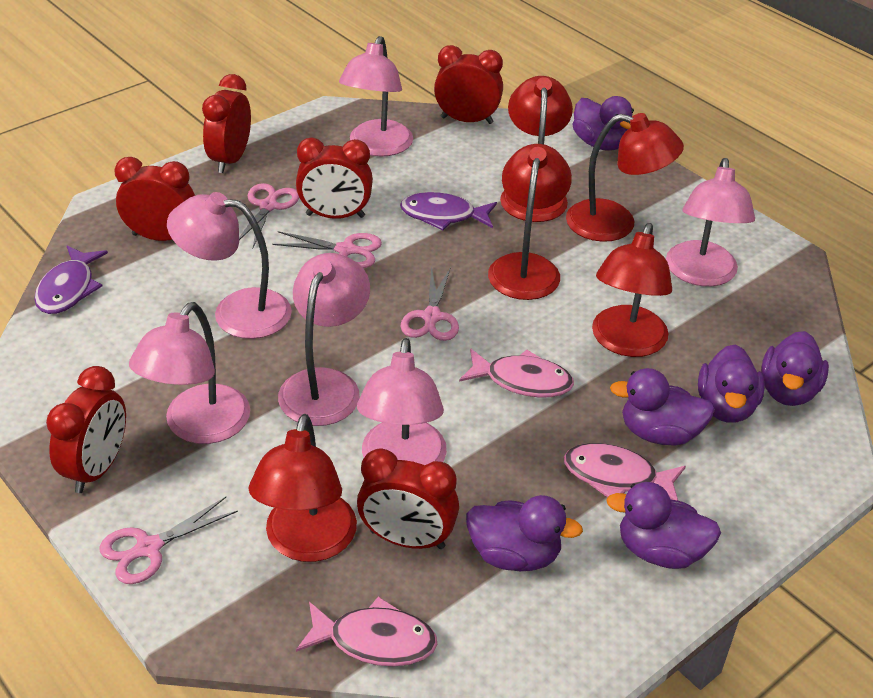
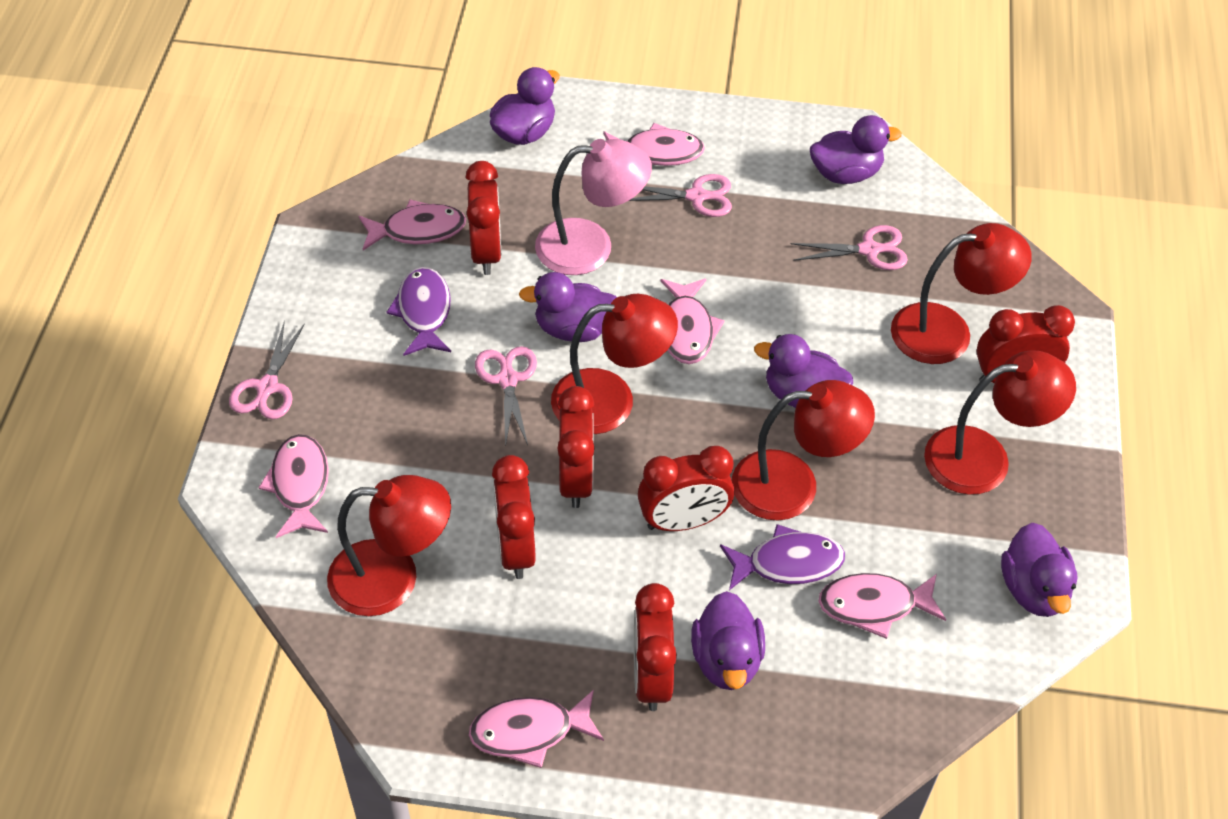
pink fish: [296,596,437,667] [459,348,574,397] [564,443,686,501] = 3 -> [258,434,329,538] [359,200,466,250] [469,690,604,768] [603,123,705,166] [660,279,725,364] [819,573,946,639] = 6
pink lamp: [129,302,250,444] [167,192,292,339] [278,253,370,426] [339,36,413,157] [357,338,447,465] [666,158,755,287] = 6 -> [535,139,652,275] = 1

